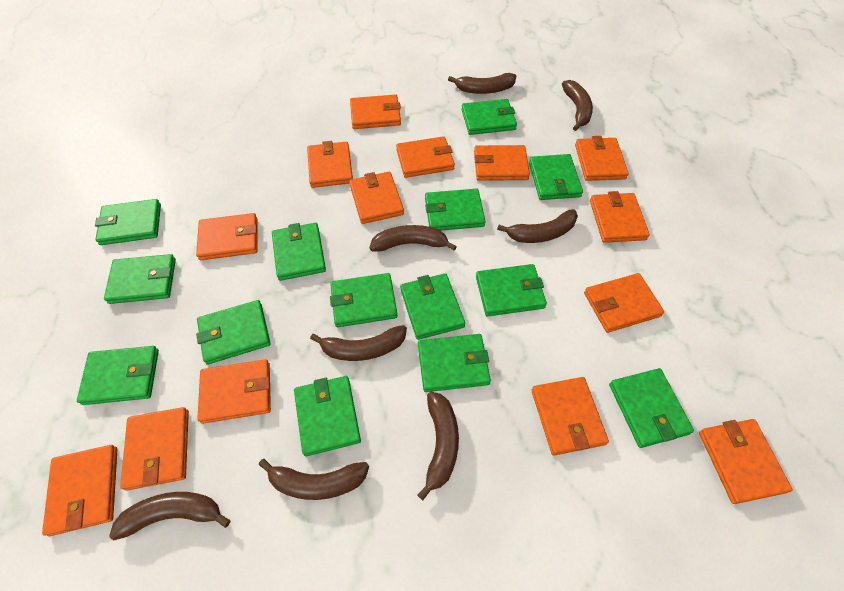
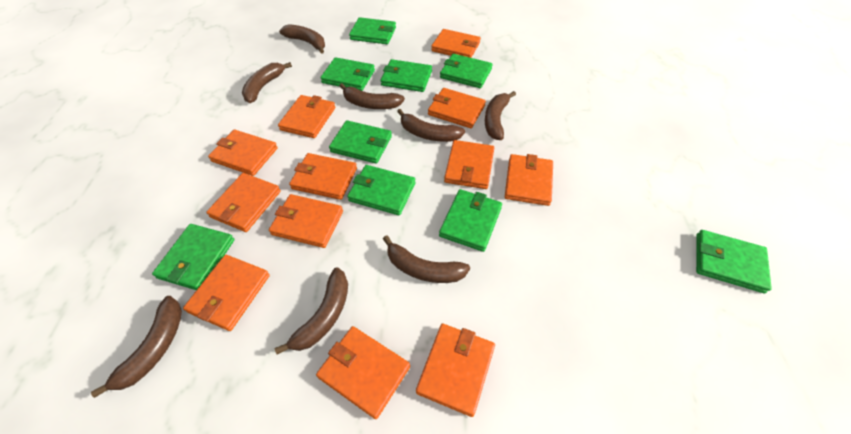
green wallet: [77,346,159,405] [95,199,161,245] [104,254,176,304] [196,300,270,365] [272,223,326,281] [294,376,361,456] [330,273,398,327] [400,273,465,340] [418,334,491,392] [425,189,485,231] [461,99,517,135] [476,264,547,316] [529,154,583,200] [609,368,694,448] = 14 -> [152,224,234,290] [320,57,375,91] [329,120,392,164] [347,165,416,215] [349,17,396,44] [381,59,432,92] [439,189,502,252] [440,54,493,88] [696,230,772,293] = 9
orange wallet: [42,445,117,536] [120,407,189,491] [196,213,257,260] [197,359,271,424] [307,141,353,188] [349,172,404,224] [350,95,401,129] [396,136,455,178] [474,145,530,181] [531,377,609,456] [575,136,629,181] [584,273,664,333] [590,191,650,243] [699,419,793,504] = 14 -> [183,255,270,331] [206,173,281,232] [208,130,278,176] [269,194,343,248] [278,95,335,138] [289,153,357,200] [316,326,410,419] [416,324,495,417] [428,88,486,128] [431,29,481,58] [444,140,494,189] [505,154,553,206] = 12

